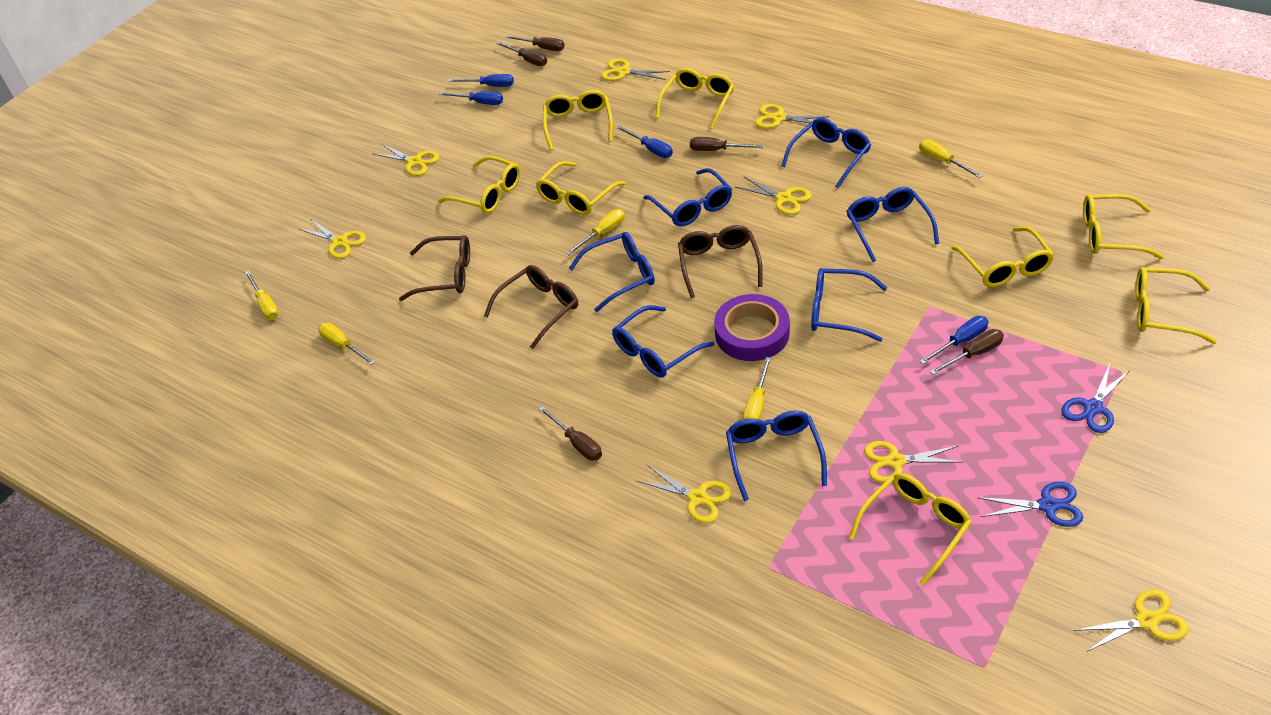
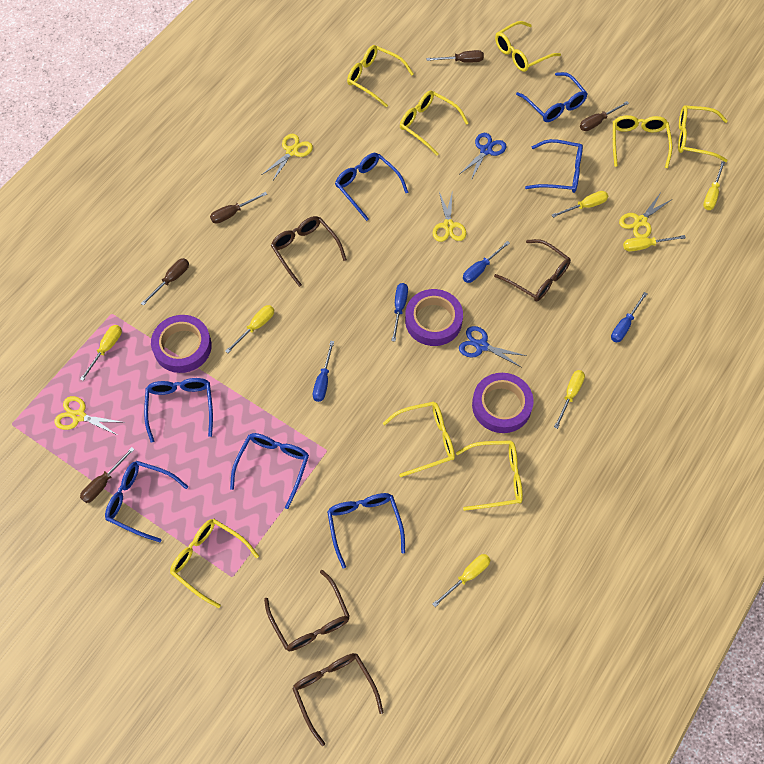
brown glasses: [399,235,470,301] [484,265,578,349] [678,225,763,298] = 3 -> [264,570,350,651] [271,216,347,287] [292,653,383,746] [494,239,571,302] = 4
purple tape: [714,294,790,361] = 1 -> [151,315,212,373] [405,289,463,346] [472,373,534,433] = 3
yellow scissors: [299,219,366,259] [374,144,439,176] [601,59,670,81] [637,465,731,523] [735,176,812,215] [755,104,829,129] [864,441,962,483] [1074,589,1189,652] = 8 -> [54,396,125,436] [262,134,313,182] [433,190,466,242] [619,194,672,238] = 4
yellow screwdriver: [245,271,279,319] [318,323,375,365] [566,209,625,255] [743,357,771,420] [919,139,982,178] = 5 -> [80,325,122,381] [225,305,274,353] [433,554,491,607] [552,191,608,218] [554,370,585,429] [623,235,686,251] [703,161,725,210] = 7

